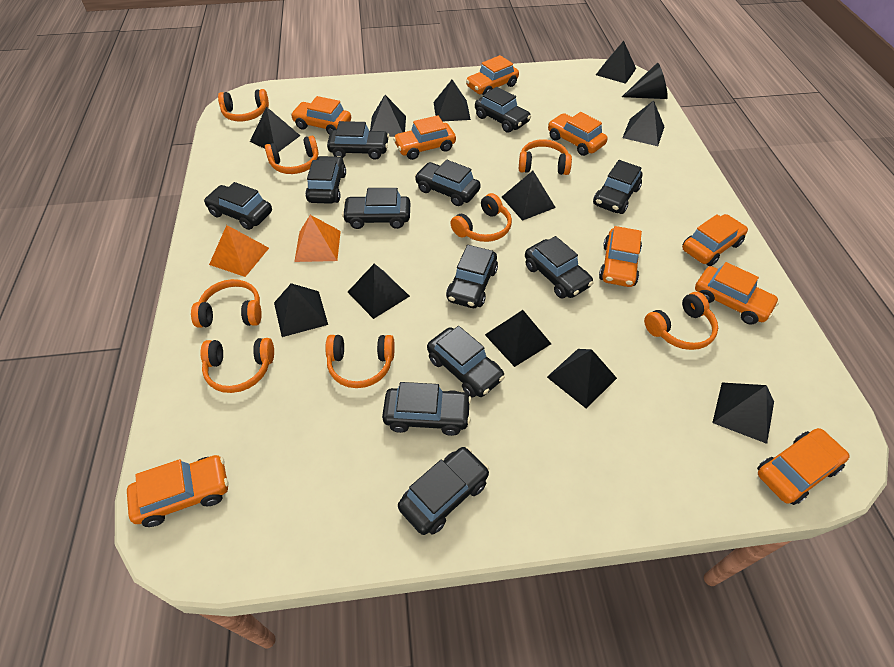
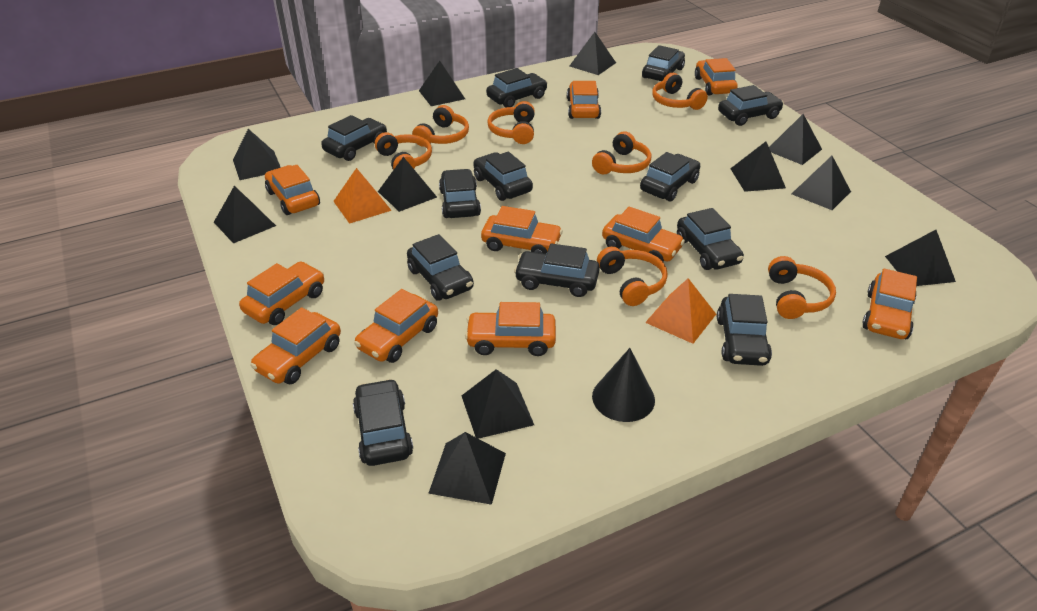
orange car: [127,455,228,527] [291,96,351,135] [393,115,456,160] [466,55,519,95] [548,112,608,156] [599,226,642,287] [682,214,748,266] [695,262,780,324] [757,428,850,505] = 9 -> [239,262,324,325] [250,307,341,384] [265,165,320,215] [354,289,438,363] [465,302,556,356] [481,206,563,254] [567,81,601,119] [602,207,685,262] [695,58,738,96] [862,269,917,339] = 10
orange headphones: [191,279,262,328] [200,338,274,393] [218,89,269,121] [265,136,319,174] [325,335,395,388] [451,193,512,242] [519,139,572,175] [644,292,718,350] = 8 -> [375,132,432,170] [412,105,469,147] [488,101,535,144] [592,131,651,174] [597,247,668,306] [652,73,708,110] [768,256,836,319] = 7

